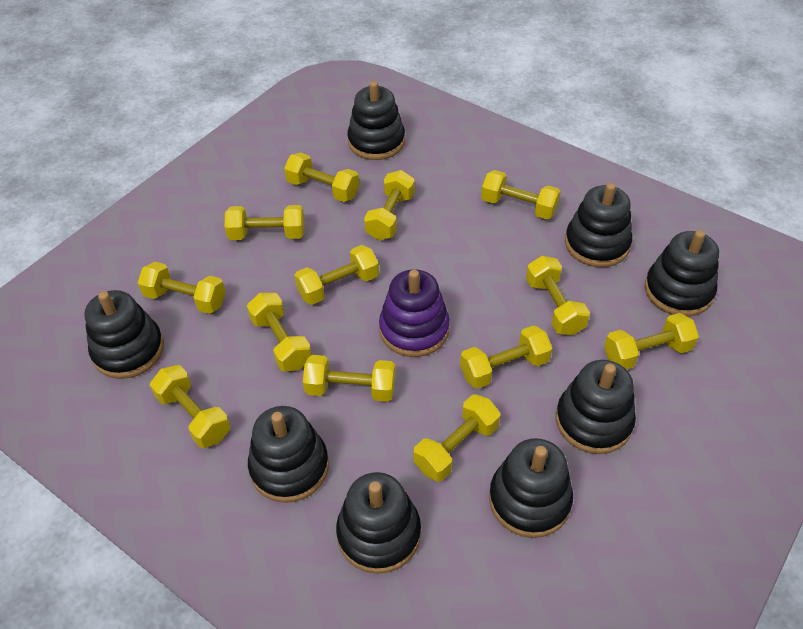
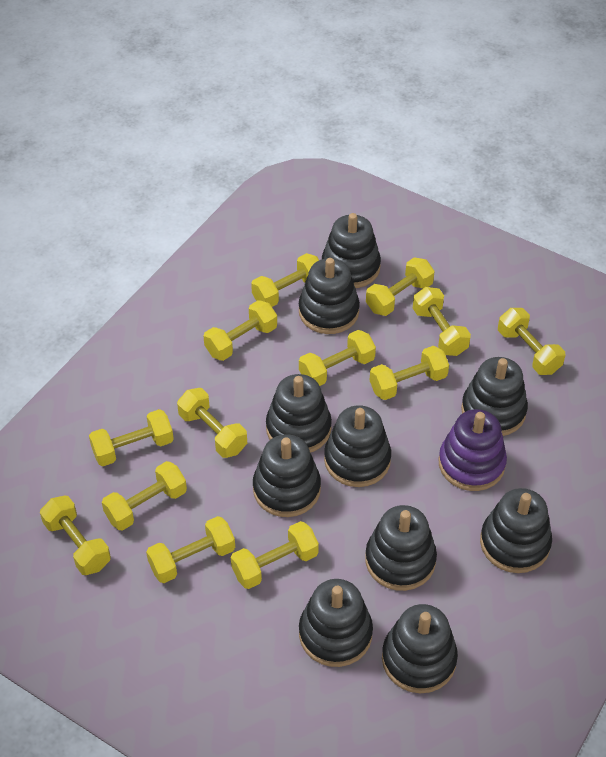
black stacking toy: [84,290,164,379] [248,406,329,503] [336,472,421,574] [347,81,405,160] [489,438,573,538] [556,360,636,454] [565,183,632,267] [645,230,719,317] = 8 -> [253,434,321,517] [266,374,332,453] [299,258,360,334] [299,579,373,667] [322,213,381,288] [324,405,391,487] [365,505,437,591] [382,604,458,693] [461,357,528,436] [480,488,552,573] = 10

